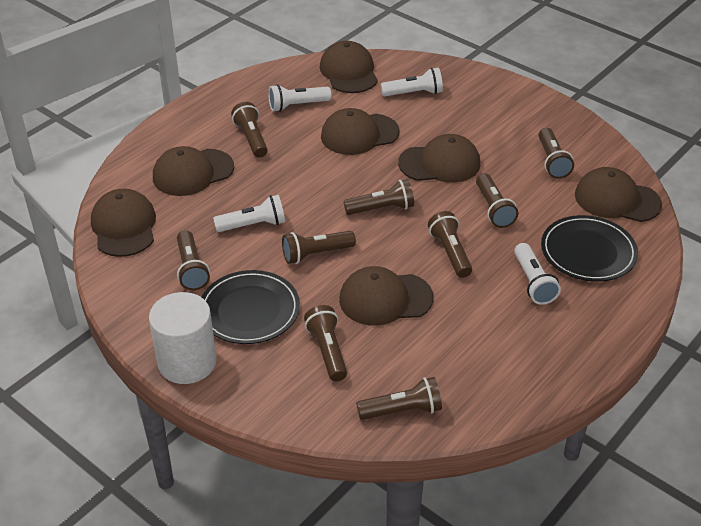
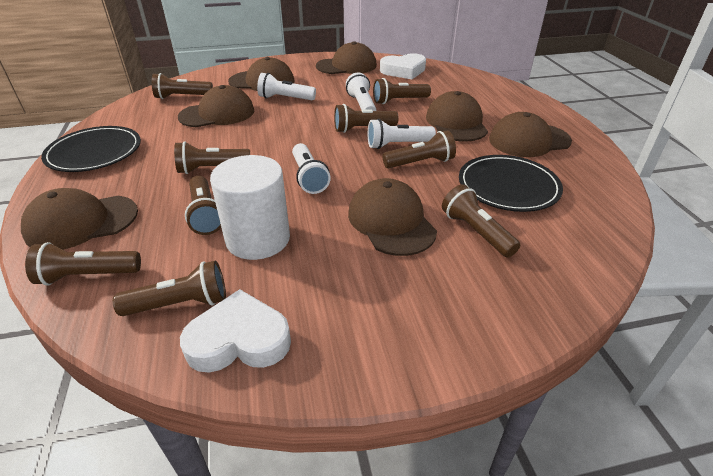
white heart: none = 0 -> [180,289,291,373] [380,53,426,79] = 2

